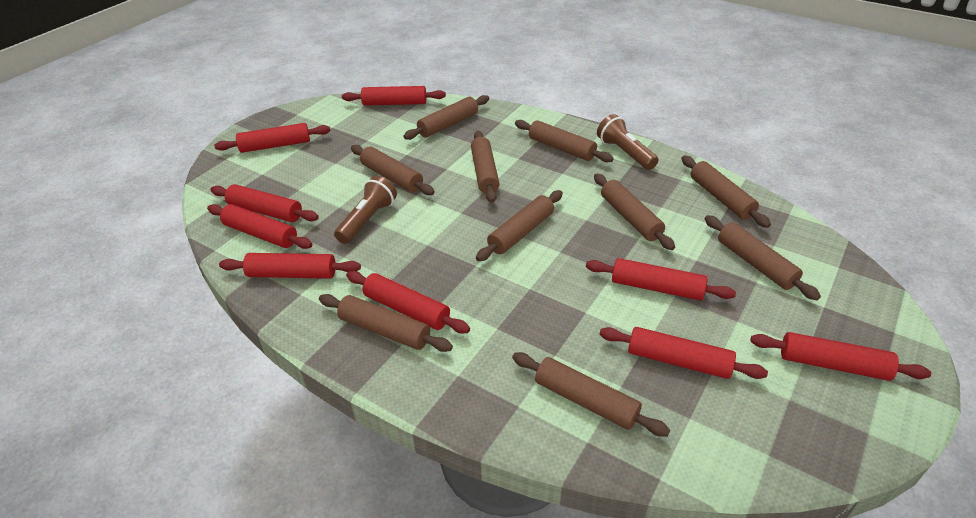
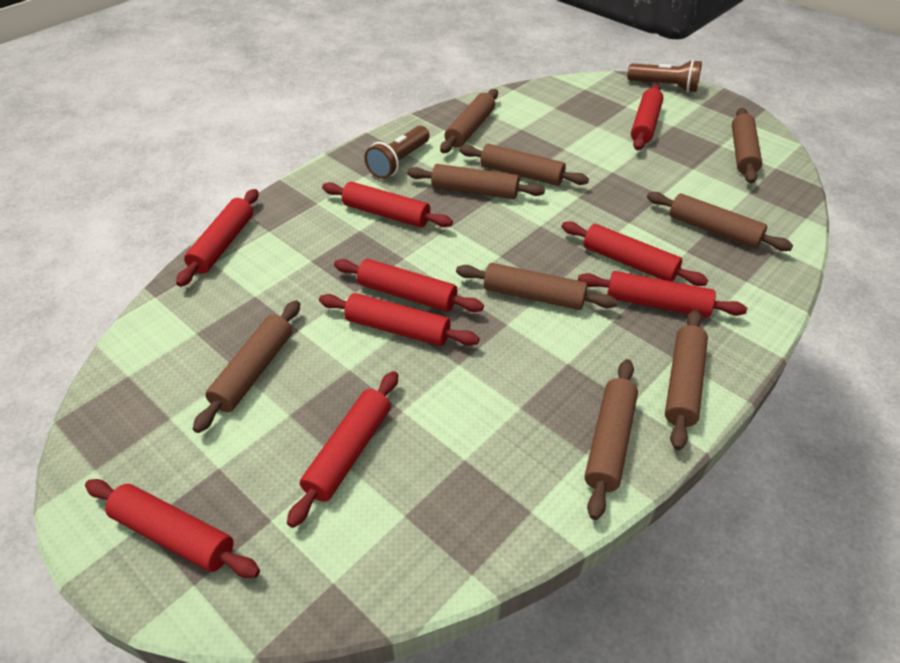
brown rolling pin: [319,294,453,352] [351,145,435,195] [403,95,489,140] [471,131,500,203] [476,190,563,261] [512,352,670,437] [515,120,614,162] [594,174,675,250] [681,156,771,228] [705,215,821,300] = 10 -> [193,300,300,433] [407,164,545,199] [440,89,498,153] [456,263,618,310] [459,144,589,186] [585,359,638,520] [647,192,793,251] [665,310,708,450] [732,108,762,184] = 9

